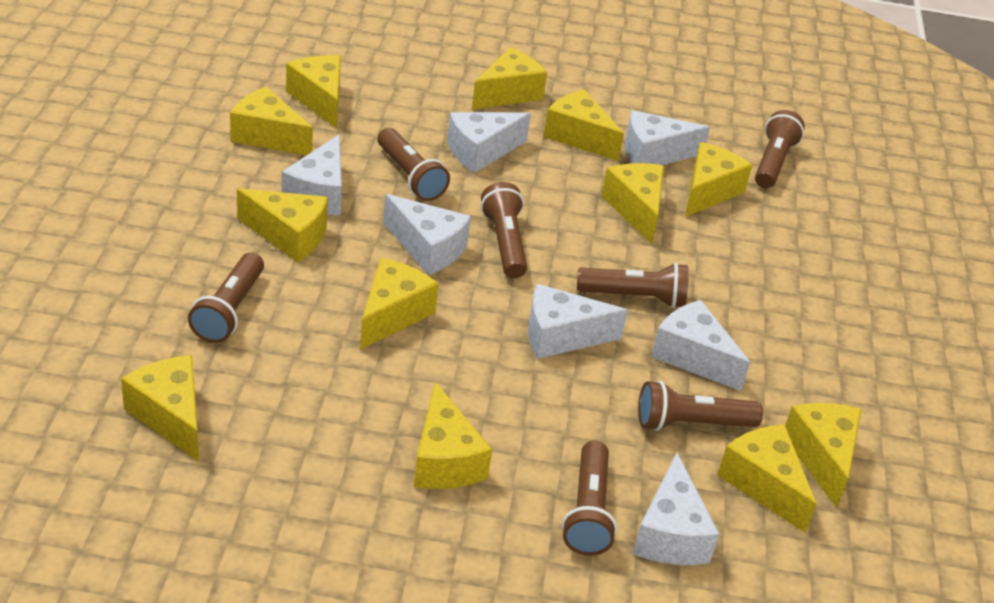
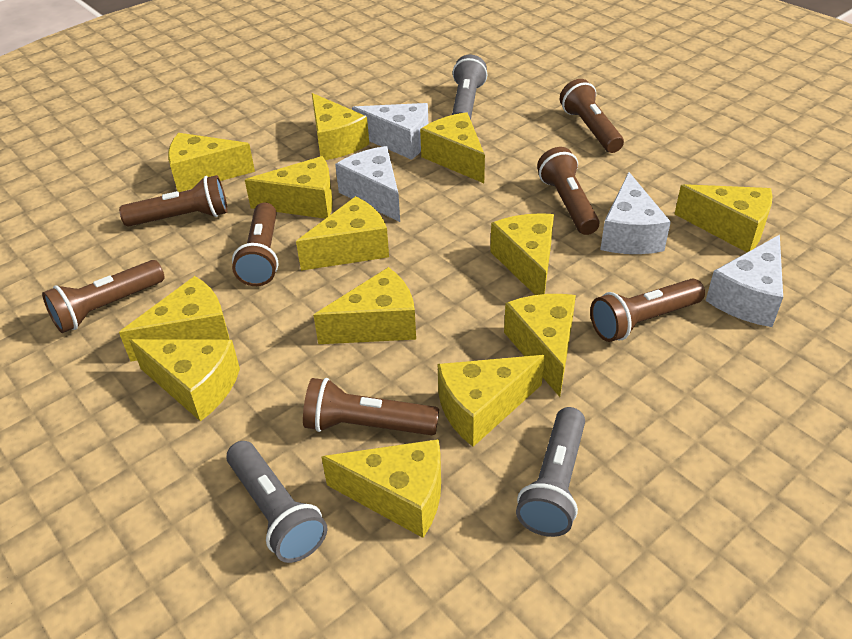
grey flashlight: none = 0 -> [226,441,328,563] [452,55,487,120] [516,407,585,537] = 3
white cheese: [282,135,342,216] [383,194,471,275] [447,112,531,173] [528,284,628,359] [625,110,710,165] [633,453,719,565] [651,300,750,391] = 7 -> [335,146,400,222] [352,103,428,160] [600,172,671,254] [706,235,783,327] = 4
yellow cheese: [121,355,199,462] [230,87,313,155] [237,189,328,262] [286,55,341,129] [360,258,439,350] [414,382,492,489] [472,47,547,109] [543,89,624,161] [601,163,664,244] [685,142,752,217] [717,425,816,532] [785,403,862,508] = 12 -> [119,276,230,361] [129,339,240,422] [168,133,255,192] [245,156,333,219] [296,196,389,271] [312,93,369,160] [313,267,416,344] [322,439,441,538] [420,112,485,183] [438,355,545,447] [490,213,554,295] [504,294,576,397] [675,184,772,252] = 13

